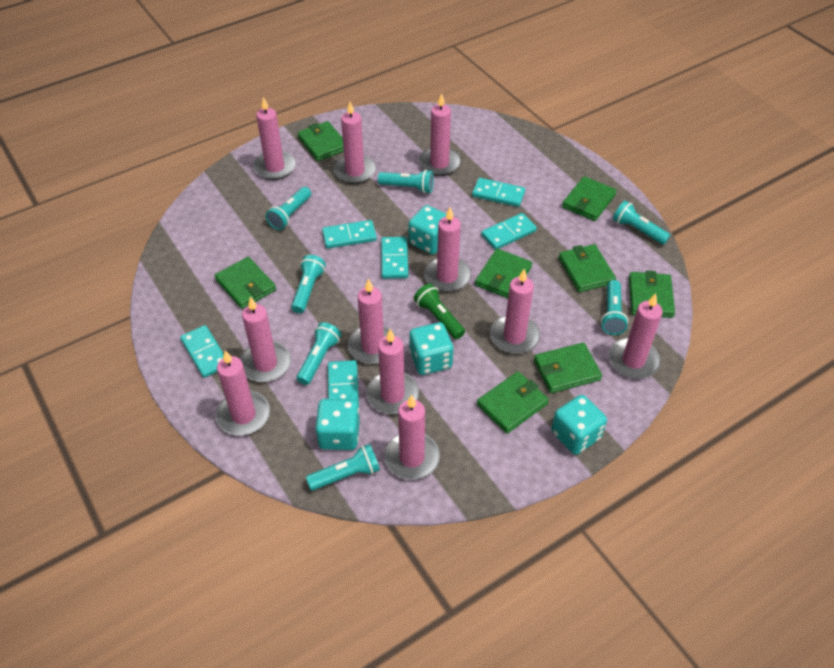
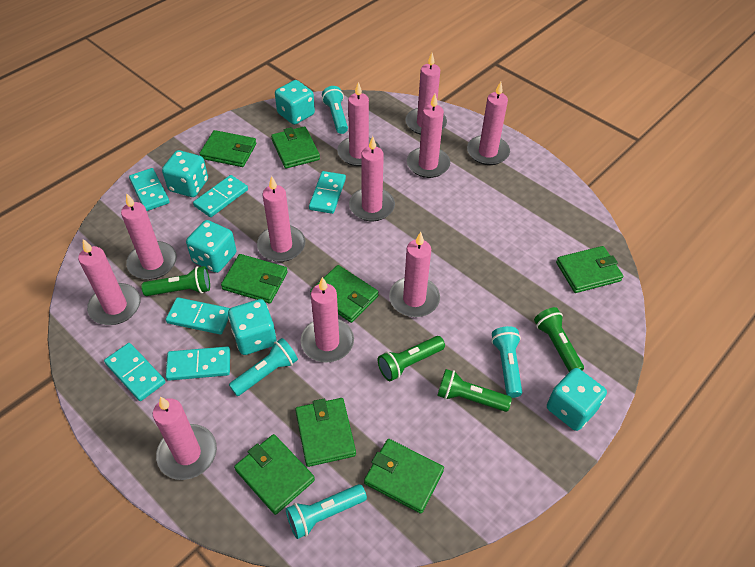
green flashlight: [414,284,465,339] = 1 -> [142,266,210,296] [378,336,445,381] [437,369,512,412] [534,307,584,372] = 4
turquoise dice: [315,399,360,450] [409,205,446,255] [409,322,453,375] [551,395,607,455] = 4 -> [162,150,208,197] [186,220,236,273] [228,299,276,355] [275,80,315,125] [547,368,607,431] = 5
turquoise flashlight: [266,187,311,230] [291,255,326,313] [297,322,341,385] [306,444,380,491] [378,170,434,193] [601,280,629,335] [613,200,670,245] = 7 -> [229,338,298,396] [286,484,367,539] [322,86,348,134] [491,326,522,398] = 4

